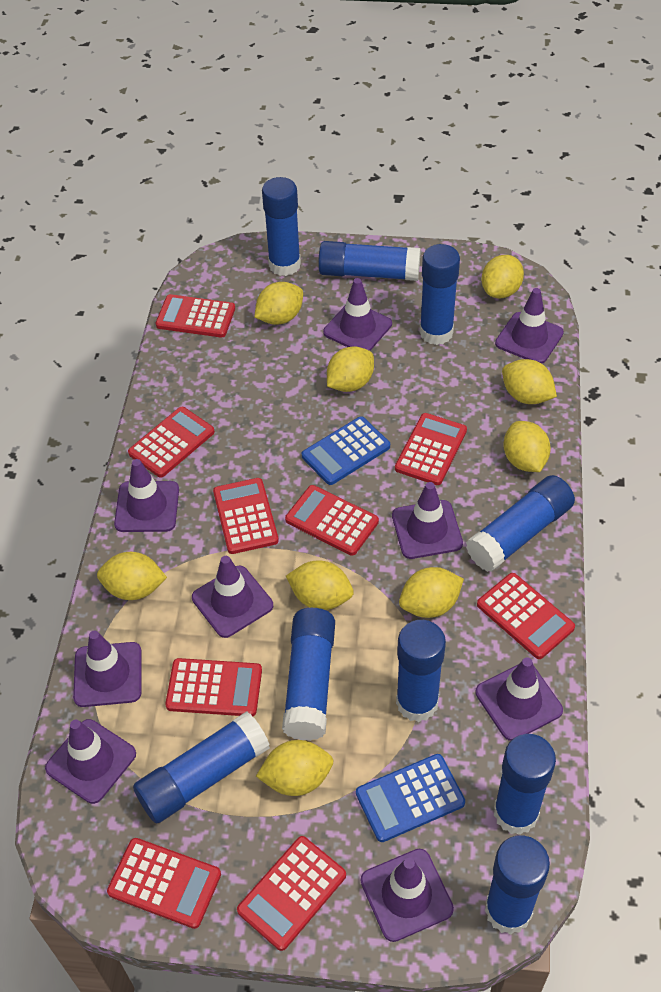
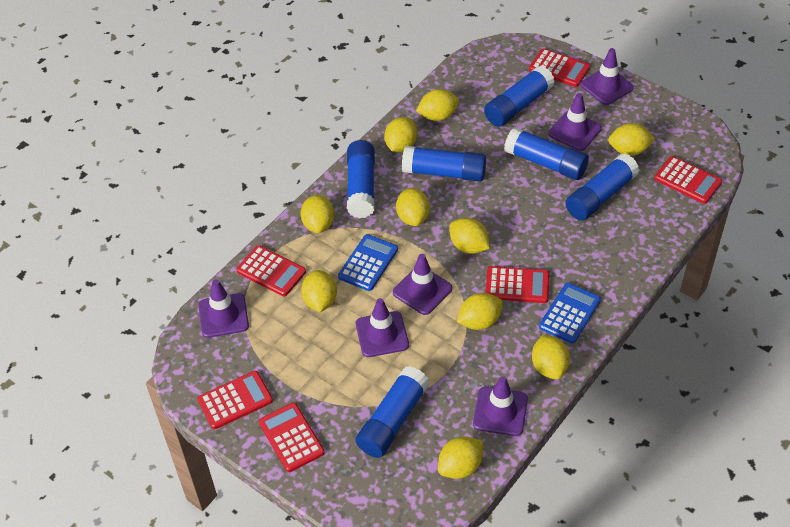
blue glue stick: [133,712,270,823] [262,177,301,276] [282,608,335,741] [318,241,421,281] [396,620,446,722] [419,244,460,345] [466,475,575,572] [485,835,550,935] [494,734,556,835] = 9 -> [347,140,375,218] [356,366,430,458] [402,146,486,182] [484,66,555,127] [504,127,589,180] [565,153,640,221] = 6
purple traffic cone: [45,719,136,804] [73,630,142,707] [114,459,179,532] [192,556,273,638] [323,278,392,351] [361,849,454,942] [392,482,463,559] [475,657,563,741] [495,288,564,364] = 9 -> [198,279,249,338] [356,298,409,357] [393,254,452,315] [473,376,528,436] [548,93,602,151] [580,48,634,105] = 6
red calculator: [107,838,221,929] [128,407,215,478] [156,294,235,338] [165,658,262,716] [213,478,279,554] [237,836,346,951] [285,485,379,556] [395,413,467,485] [477,573,575,659] = 9 -> [197,371,273,429] [236,245,306,296] [259,403,325,472] [486,266,549,303] [529,49,590,87] [654,156,722,204] = 6
yellow lemon: [97,552,167,600] [254,282,303,325] [256,740,333,796] [286,560,354,610] [327,346,374,392] [399,567,464,618] [482,255,524,298] [502,359,557,404] [503,421,551,472] = 9 -> [300,195,334,233] [301,270,337,312] [384,117,417,152] [396,188,430,226] [416,89,459,121] [438,437,483,479] [449,218,490,254] [457,293,503,330] [532,335,570,379] [608,123,655,156] = 10

